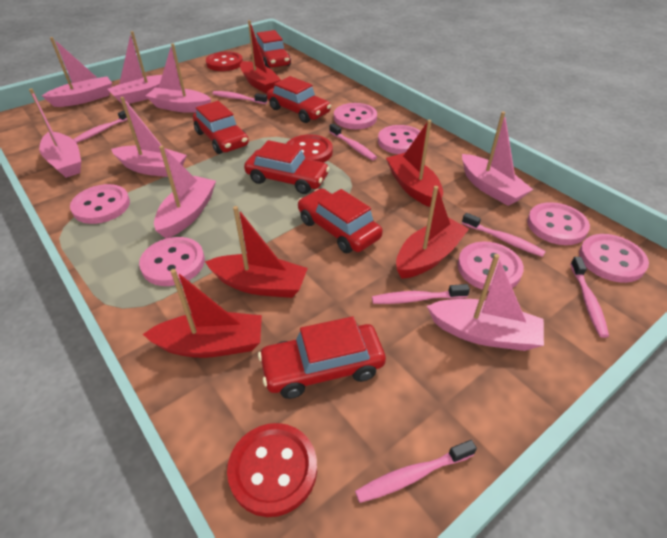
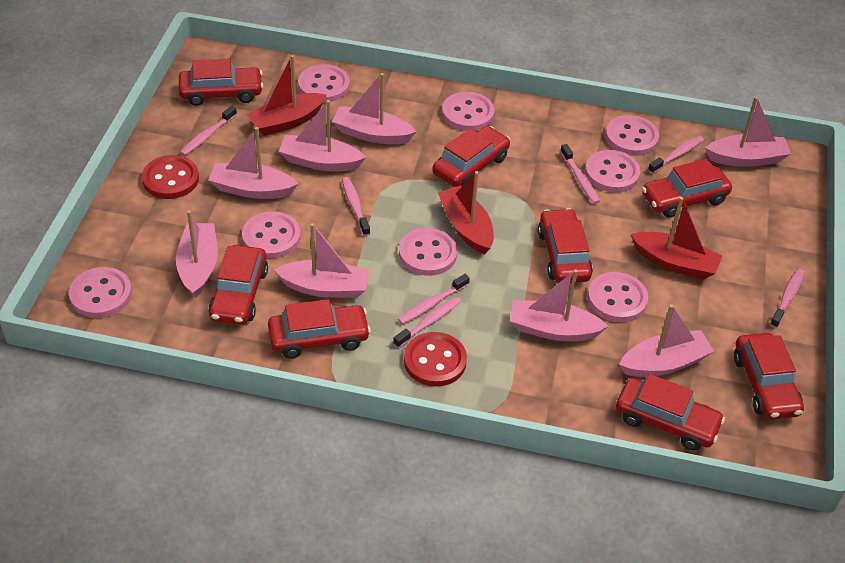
pink button: [70,184,130,224] [139,237,205,286] [334,103,377,129] [378,125,420,154] [458,241,524,291] [527,202,590,245] [579,234,649,283] = 7 -> [69,267,132,318] [242,211,300,259] [298,64,350,103] [399,228,457,276] [442,92,494,131] [585,150,640,192] [587,272,648,322] [605,115,659,156] = 8
red boat: [143,269,262,358] [205,206,308,298] [240,20,281,94] [386,120,443,207] [396,186,469,279] = 5 -> [246,55,326,136] [438,171,494,255] [631,197,722,279] = 3
red button: [206,51,243,71] [227,423,317,517] [286,134,333,163] = 3 -> [142,155,199,199] [404,332,467,386] = 2
red car: [193,101,249,154] [244,140,330,194] [256,30,291,68] [258,316,386,399] [267,76,331,123] [298,188,383,253] = 6 -> [179,59,263,106] [208,245,268,325] [268,299,371,358] [432,126,510,187] [538,208,593,283] [616,374,725,450] [642,159,732,218] [734,333,804,420] = 8

